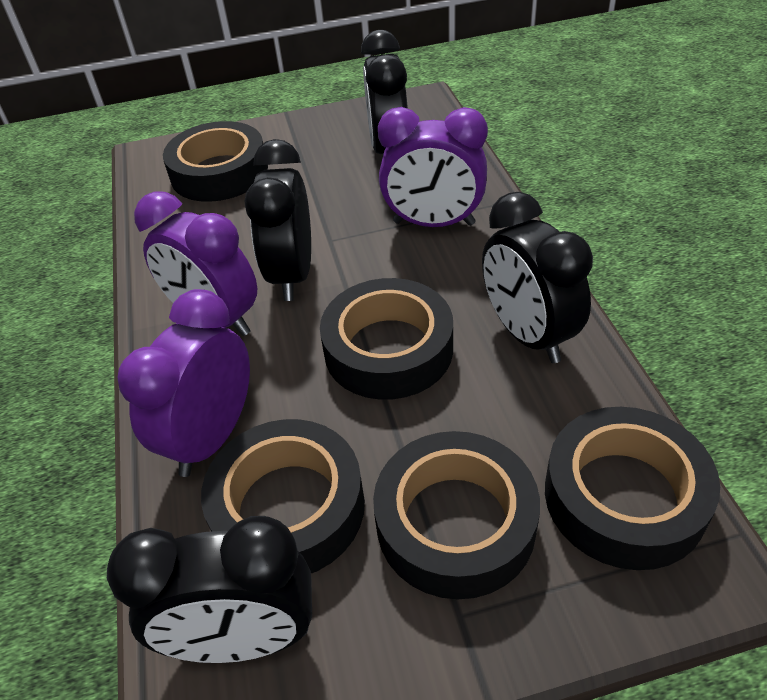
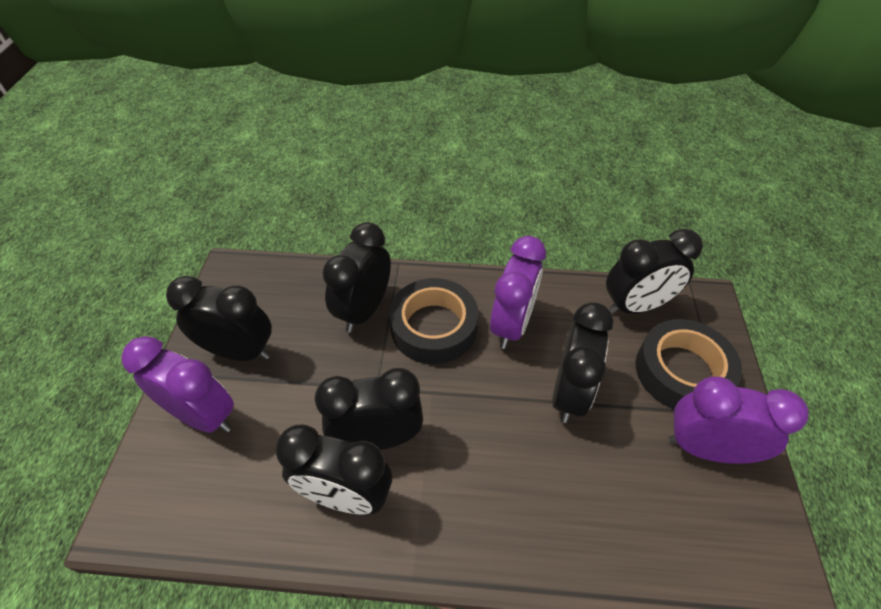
black clock: [107,516,312,663] [244,139,311,301] [361,30,408,154] [482,192,593,363] = 4 -> [166,276,272,361] [275,424,392,515] [314,368,423,450] [322,222,391,333] [552,302,614,423] [606,229,703,314] = 6
black tape: [163,121,268,202] [201,419,365,573] [320,278,453,400] [373,431,540,599] [545,407,720,570] = 5 -> [389,278,479,364] [635,319,742,409] = 2

